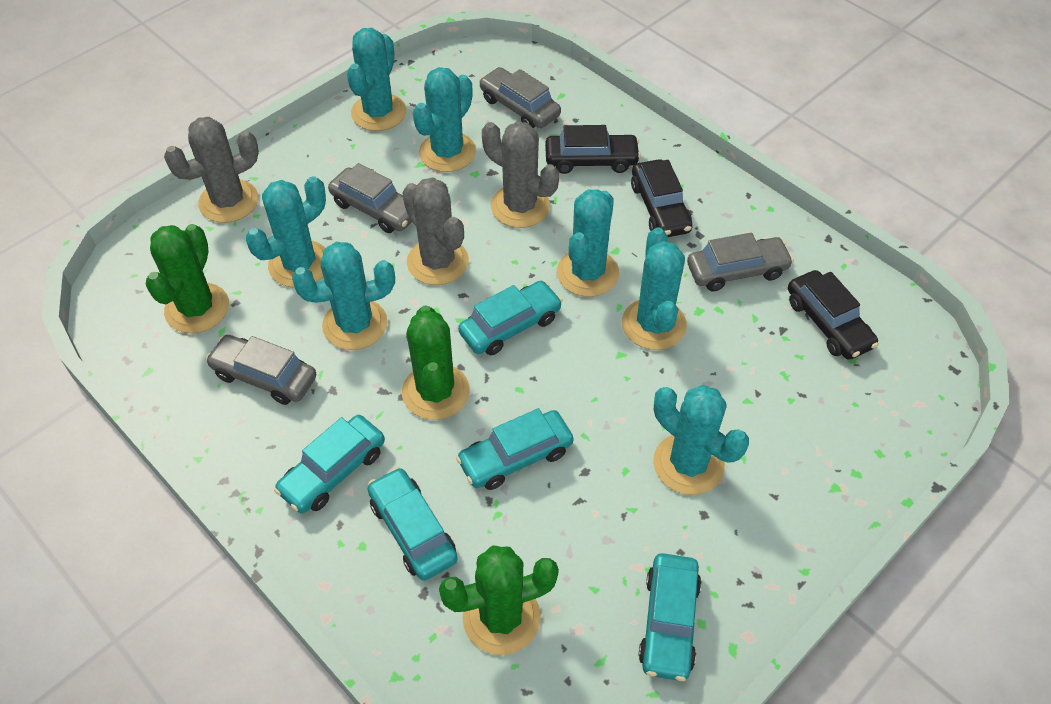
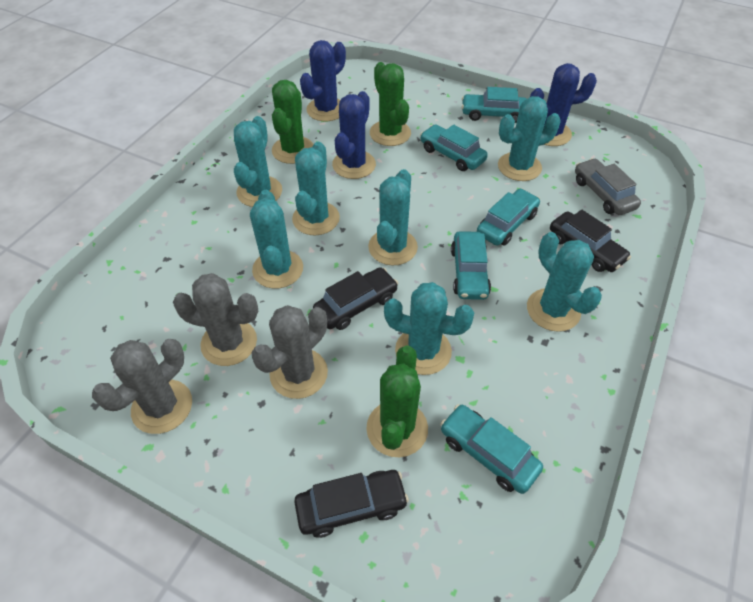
blue cactus: none = 0 -> [300,40,346,121] [332,91,376,179] [530,63,597,146] = 3
grey car: [205,335,316,405] [328,163,412,233] [479,67,561,128] [687,233,794,292] = 4 -> [575,158,641,215] = 1

